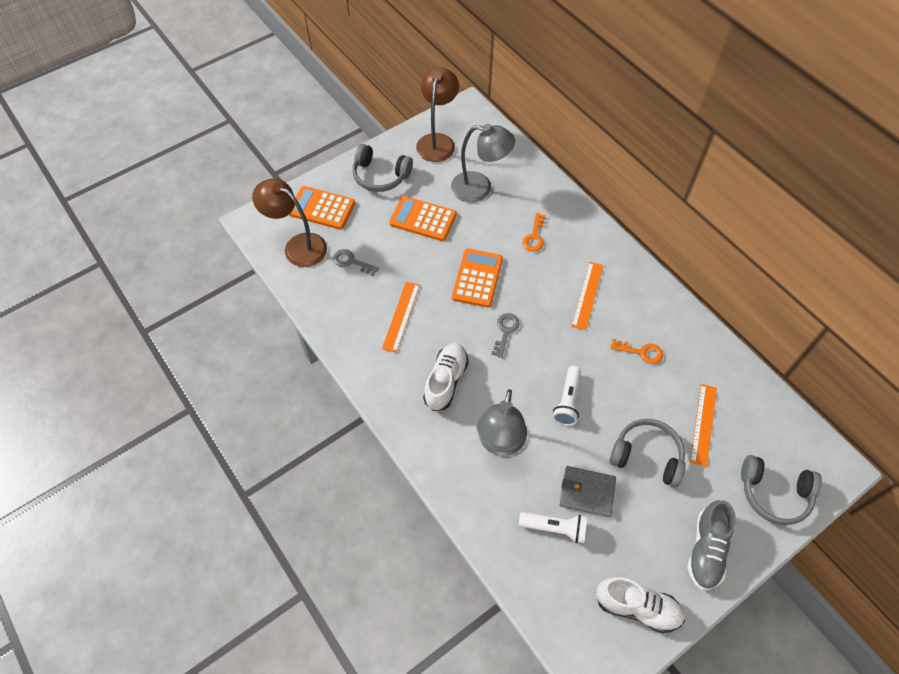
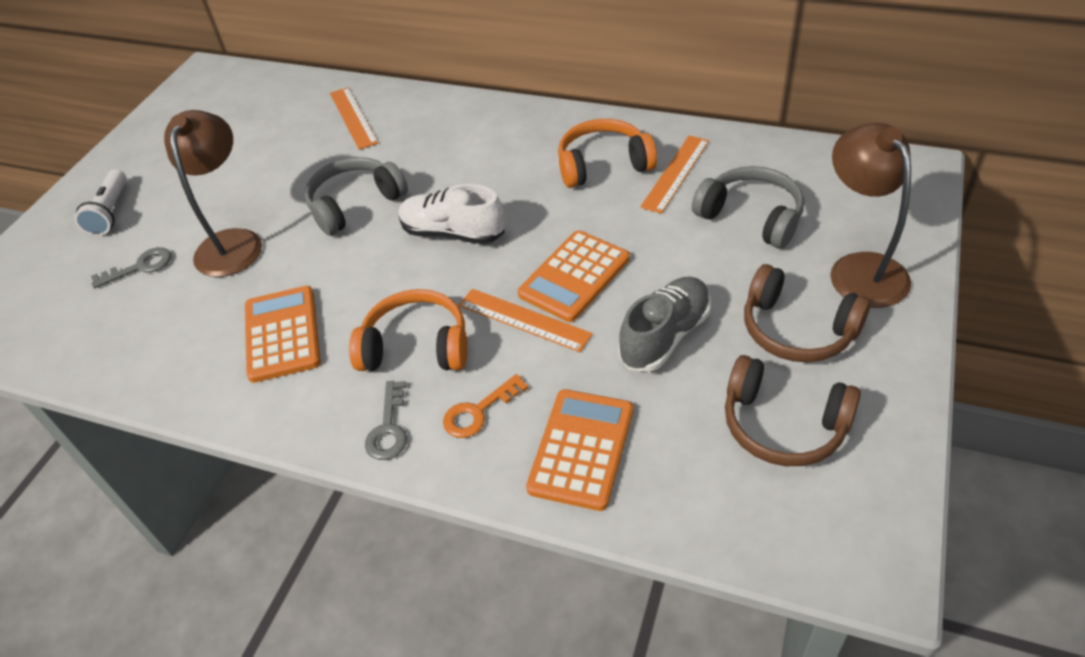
brown headphones: none = 0 -> [725,355,861,466] [744,264,871,362] = 2
grey headphones: [352,144,413,192] [610,419,686,487] [741,455,822,525] = 3 -> [305,157,408,236] [692,166,804,248] = 2
grey lamp: [451,124,515,202] [477,389,527,456] = 2 -> none = 0
grey wallet: [560,466,616,517] = 1 -> none = 0
orange headphones: none = 0 -> [349,289,468,371] [558,119,657,188] = 2
orange key: [523,213,546,251] [610,339,663,364] = 2 -> [443,374,528,438] = 1
white flashlight: [519,512,587,543] [553,366,581,426] = 2 -> [74,169,127,236] = 1
white shoe: [423,343,469,411] [596,577,685,633] = 2 -> [398,184,505,244] = 1

